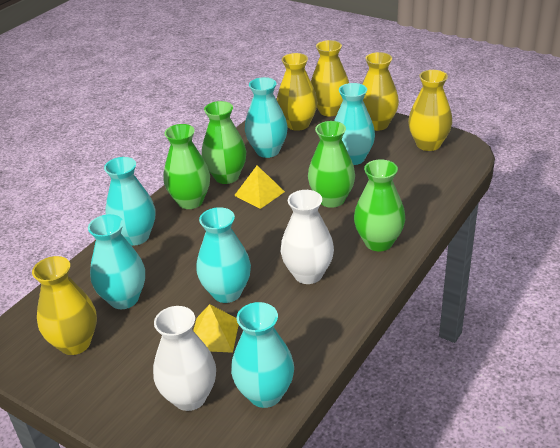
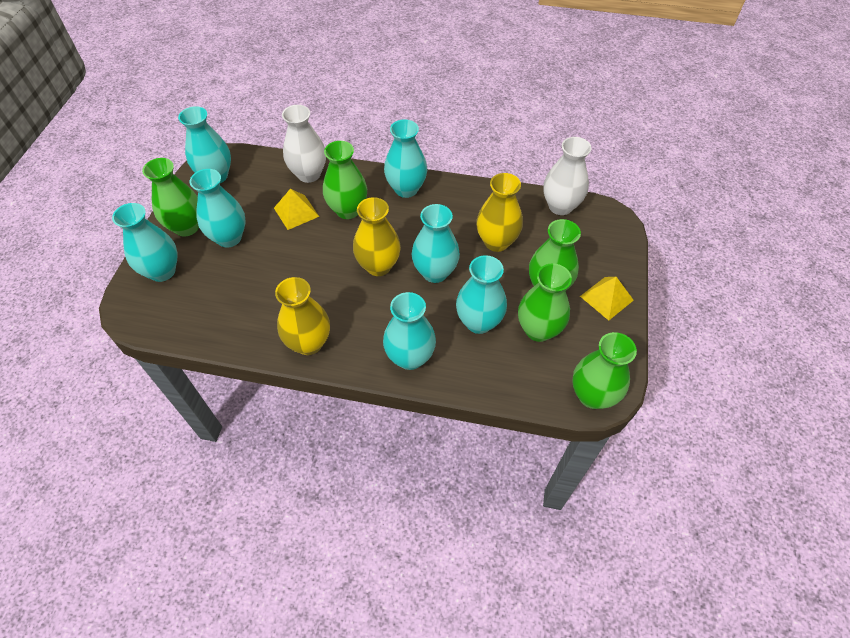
green vase: [163,124,210,209] [202,101,246,184] [308,121,355,208] [354,159,405,251] = 4 -> [142,158,199,237] [323,141,367,219] [518,264,572,342] [529,219,581,291] [572,332,637,409] = 5
turquoise vase: [88,214,145,309] [104,157,155,246] [196,207,251,303] [231,302,294,408] [245,77,288,158] [334,83,375,165] = 6 -> [112,203,178,282] [178,106,231,183] [190,169,245,248] [383,292,436,370] [384,119,427,198] [412,204,460,283] [456,255,507,334] = 7
yellow vase: [32,256,97,355] [277,53,318,131] [311,40,349,116] [362,52,399,131] [408,70,452,151] = 5 -> [275,277,330,355] [353,197,401,276] [476,173,523,252] = 3

